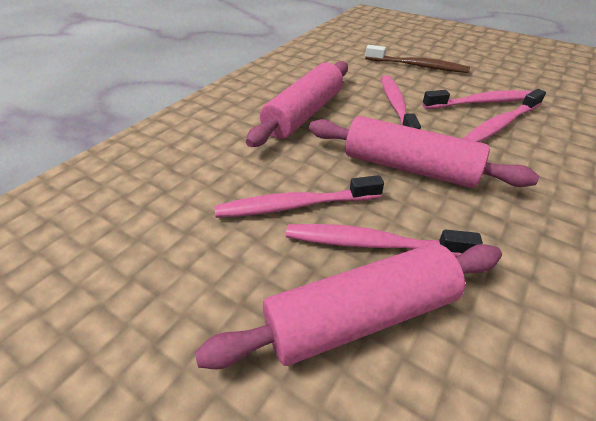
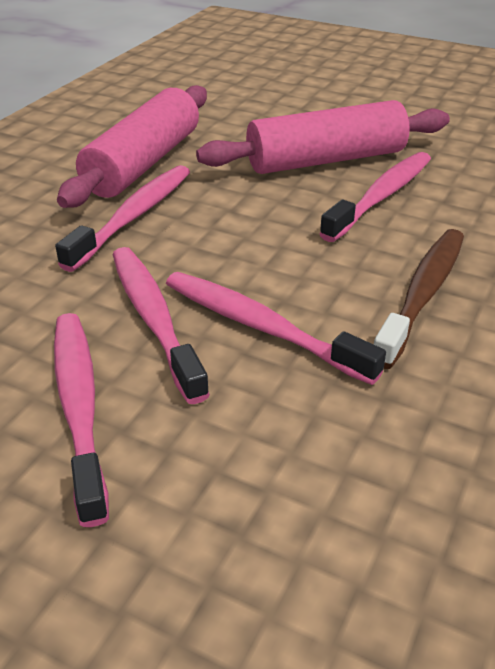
pink rolling pin: [195,243,502,370] [246,61,348,147] [309,116,539,188] = 3 -> [57,85,207,208] [196,100,450,174] = 2

